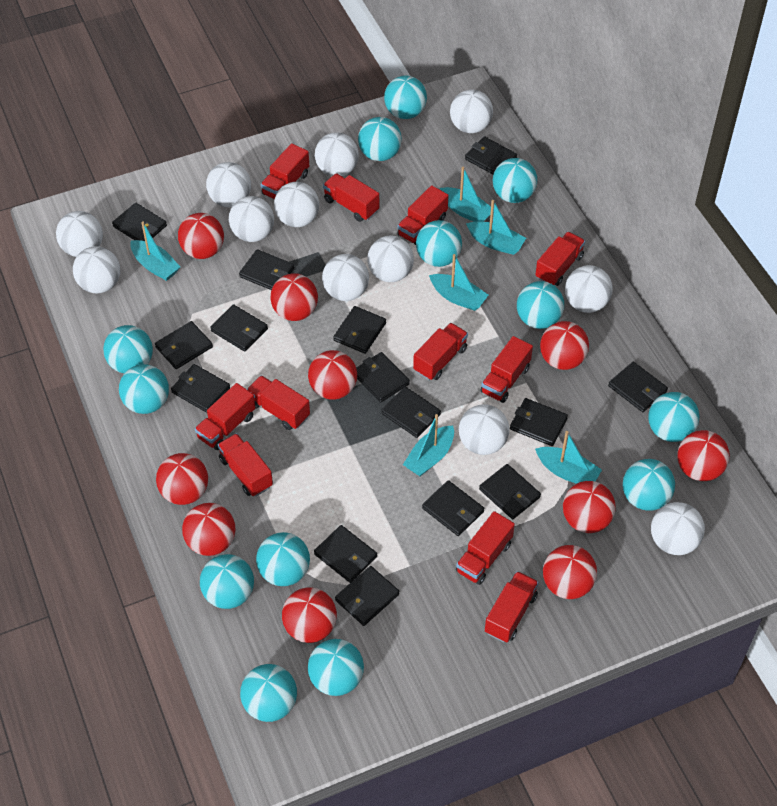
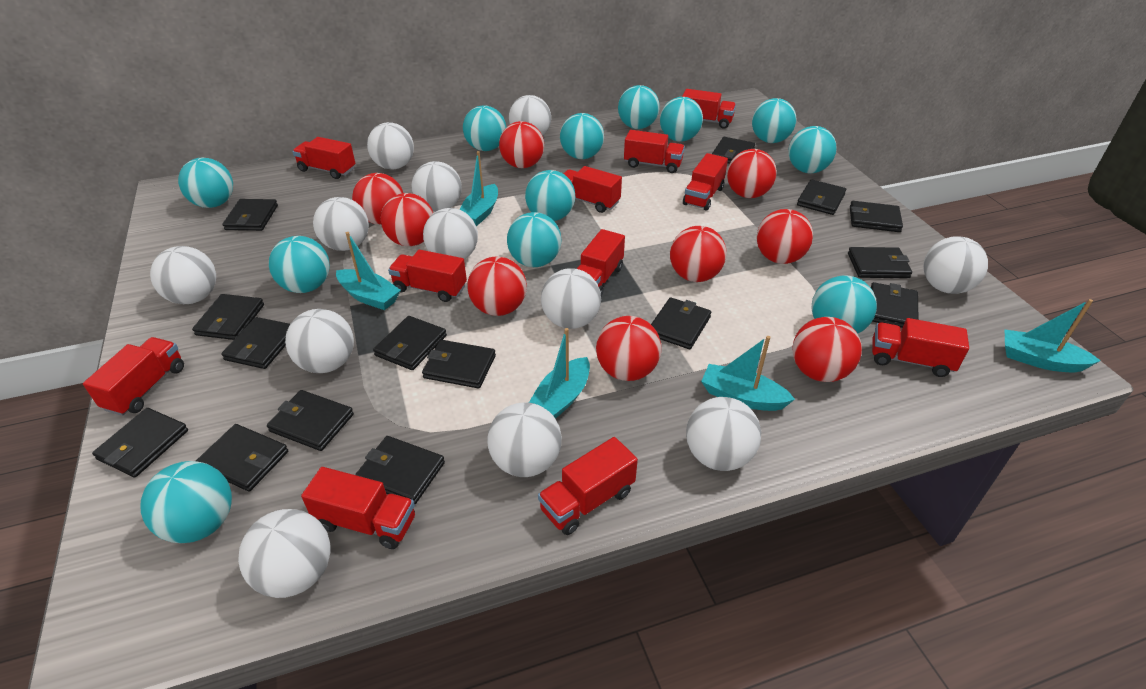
red ball: [156,453,208,505] [178,213,224,259] [182,503,235,556] [271,273,318,321] [282,587,337,643] [308,350,357,400] [540,321,589,370] [543,545,597,599] [563,481,616,533] [677,430,730,481] = 10 -> [352,173,403,224] [381,193,433,246] [467,256,527,316] [499,121,544,168] [596,316,661,381] [670,226,726,282] [727,149,777,198] [756,209,813,264] [792,317,862,382] = 9
turquoise ball: [103,325,153,373] [119,364,169,414] [200,554,254,609] [240,664,297,722] [256,532,310,586] [308,639,364,696] [358,117,402,161] [384,76,427,119] [416,220,462,267] [493,158,537,203] [517,281,564,329] [623,459,675,511] [648,392,700,442] = 13 -> [141,461,232,543] [178,158,233,208] [269,236,330,293] [463,105,506,151] [507,212,562,267] [525,170,575,221] [560,113,604,159] [618,85,660,129] [660,97,703,142] [752,98,797,143] [788,126,837,173] [812,275,877,334] = 12
turquoise boat: [130,221,180,281] [403,414,454,476] [429,254,488,311] [440,167,494,222] [466,200,526,255] [535,431,602,484] = 6 -> [336,232,401,310] [459,151,498,227] [529,328,590,419] [701,336,795,411] [1005,299,1101,372] = 5

